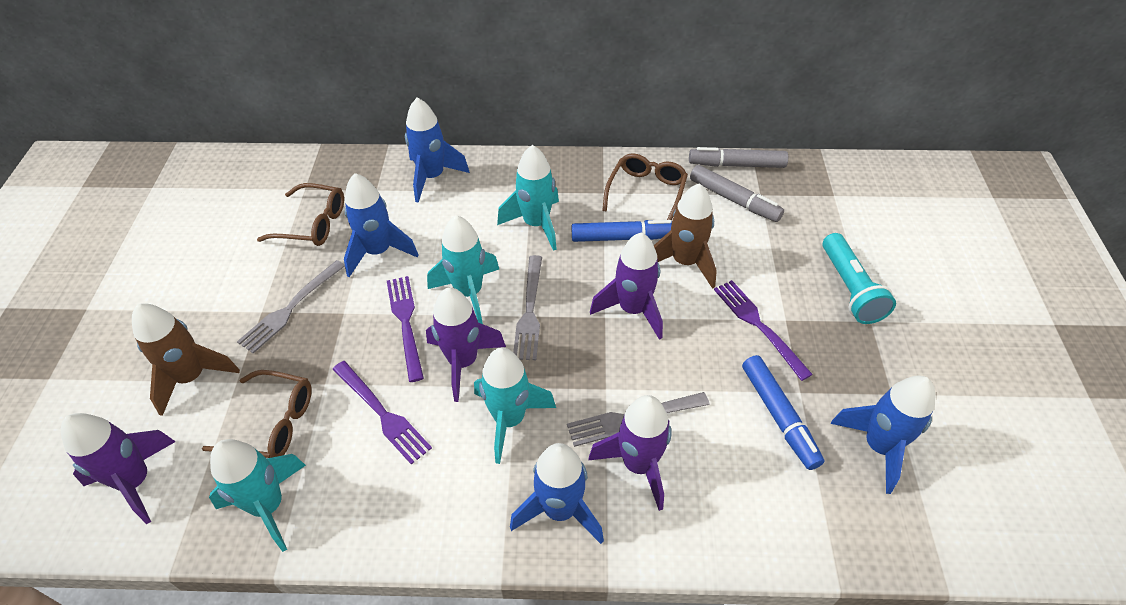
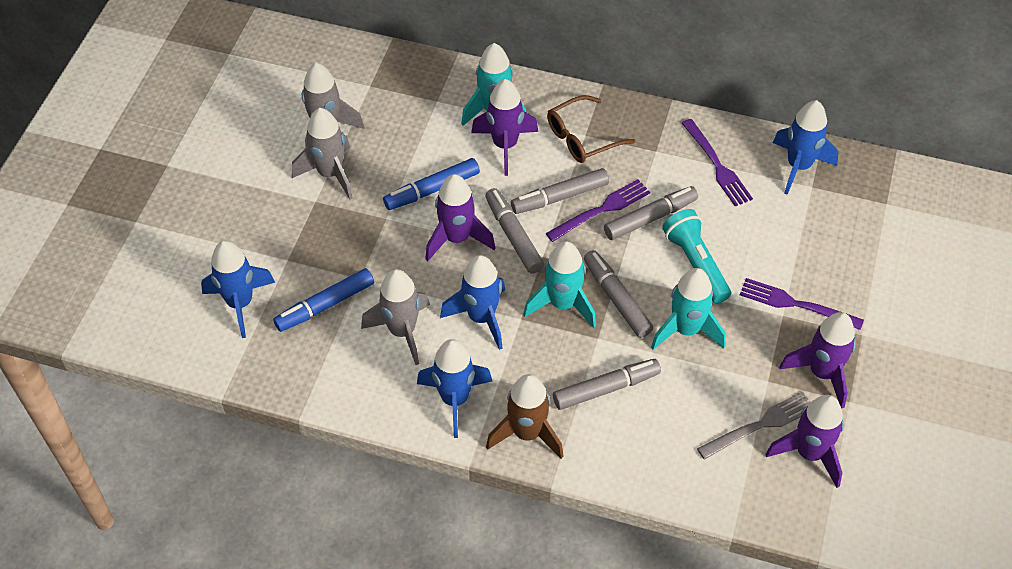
brown glasses: [202,370,312,458] [257,183,344,246] [602,153,688,220] = 3 -> [547,95,635,163] = 1
brown rocket: [132,303,240,416] [654,183,717,289] = 2 -> [486,374,564,459] = 1
grey fork: [237,260,345,354] [513,255,542,360] [567,392,710,447] = 3 -> [697,392,811,460] = 1
grey marker: [689,147,788,168] [690,165,784,222] = 2 -> [485,188,544,274] [511,168,609,214] [553,359,661,410] [584,250,653,338] [604,186,698,240] = 5
grey rocket: none = 0 -> [292,108,353,199] [302,63,365,148] [361,269,430,365] = 3
turquoise rocket: [209,439,306,552] [427,215,499,324] [474,348,556,464] [497,145,559,251] = 4 -> [461,43,527,126] [523,241,596,328] [651,268,726,350] = 3

